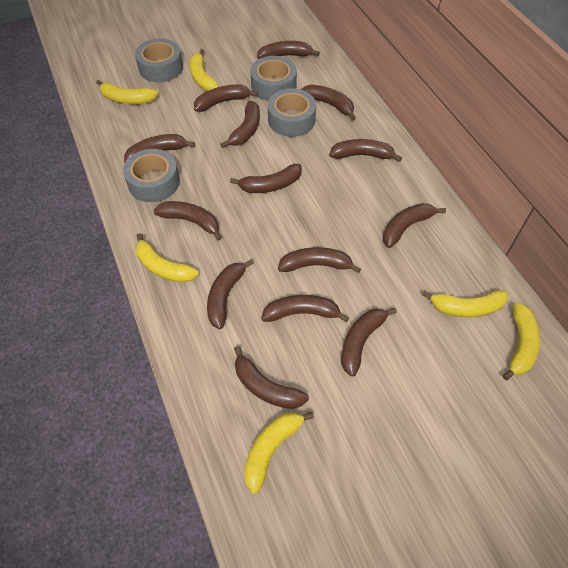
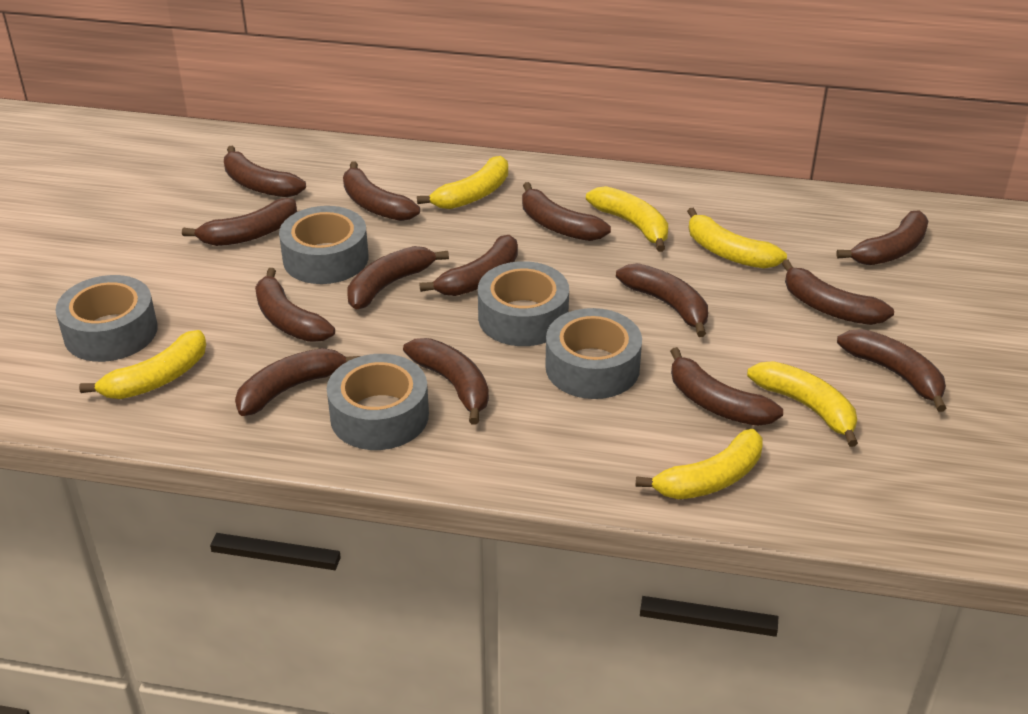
grey tape: [123,149,180,202] [135,38,183,82] [250,56,297,101] [268,88,316,137] = 4 -> [55,275,158,362] [279,206,368,284] [327,354,429,450] [478,261,569,346] [545,308,642,399] = 5

